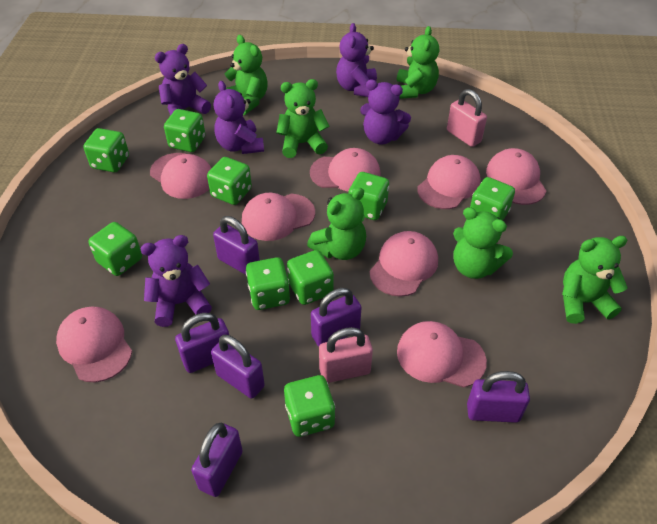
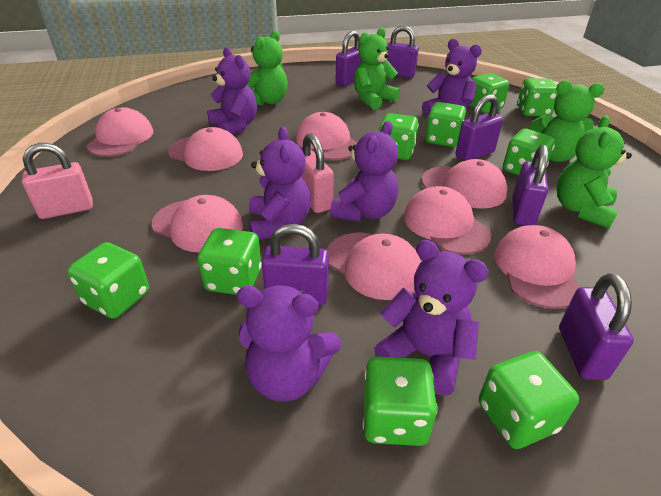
green teddy bear: [225,35,268,115] [276,79,329,158] [307,188,366,260] [397,26,439,99] [453,207,513,279] [562,236,628,324] = 6 -> [247,30,288,106] [354,28,400,110] [530,80,604,162] [557,115,632,228] = 4
purple teddy bear: [140,235,212,327] [155,44,211,116] [214,81,264,154] [336,23,377,97] [360,79,411,145] = 5 -> [207,47,257,135] [237,285,341,402] [249,126,311,240] [330,121,398,222] [374,240,489,396] [422,39,482,115] = 6

